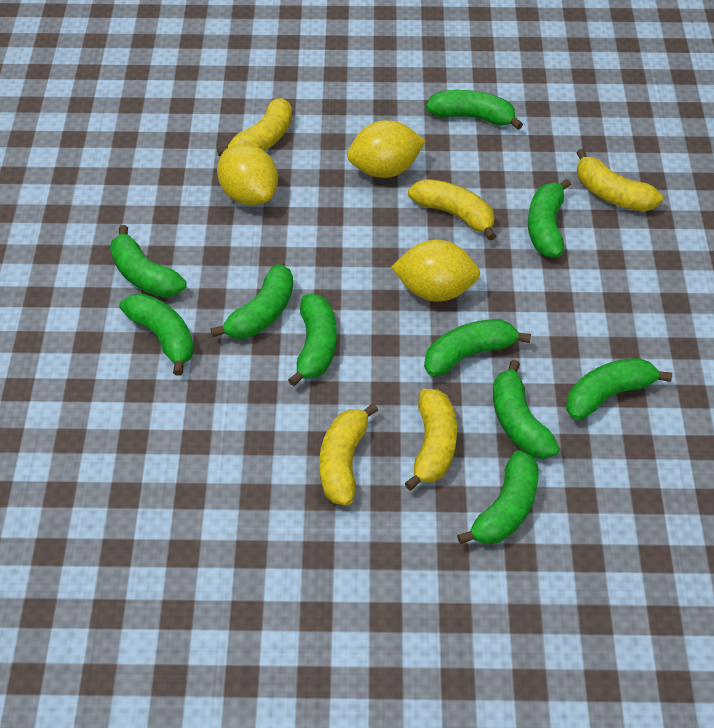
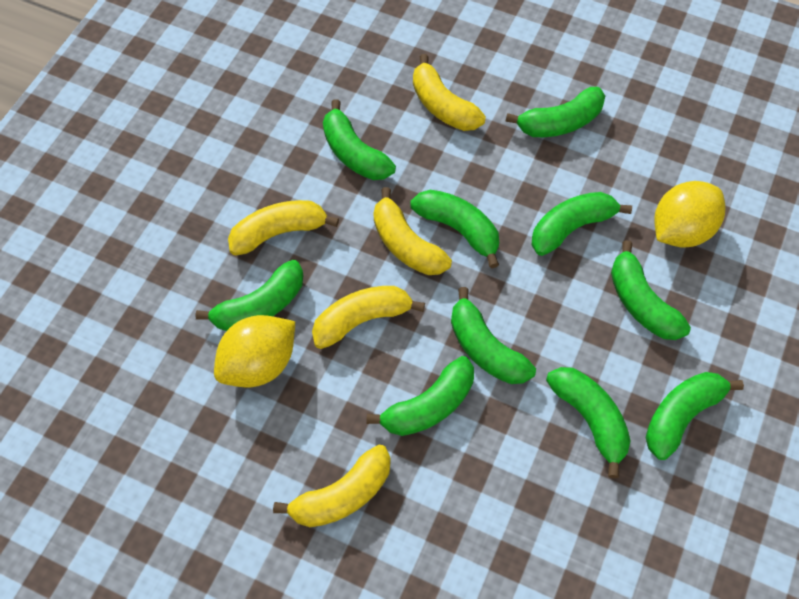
yellow lemon: [217,144,278,206] [347,120,425,178] [391,240,480,302] = 3 -> [214,315,295,387] [654,181,726,248] = 2

